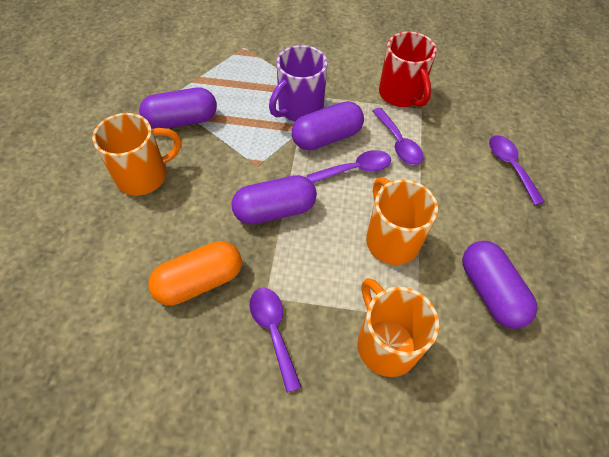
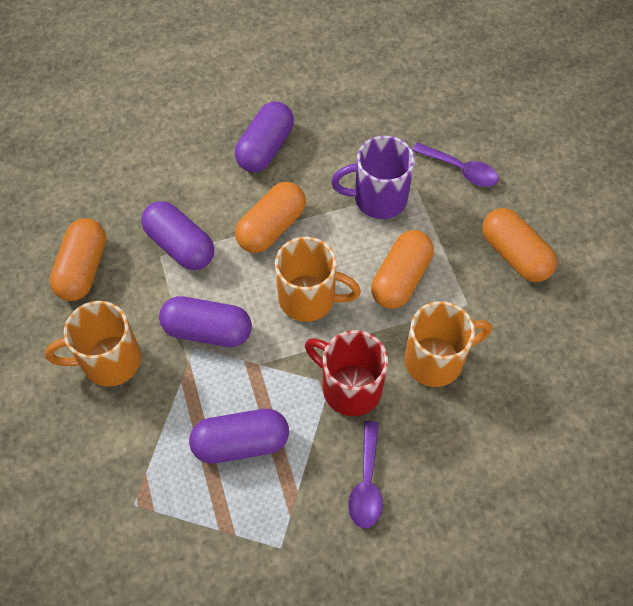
orange capsule: [148,241,242,306] = 1 -> [49,218,106,301] [235,182,306,253] [371,230,434,309] [482,208,557,282] = 4
purple spoon: [249,288,301,393] [307,150,391,183] [372,108,424,165] [489,135,545,205] = 4 -> [348,421,383,528] [412,142,499,187] = 2

